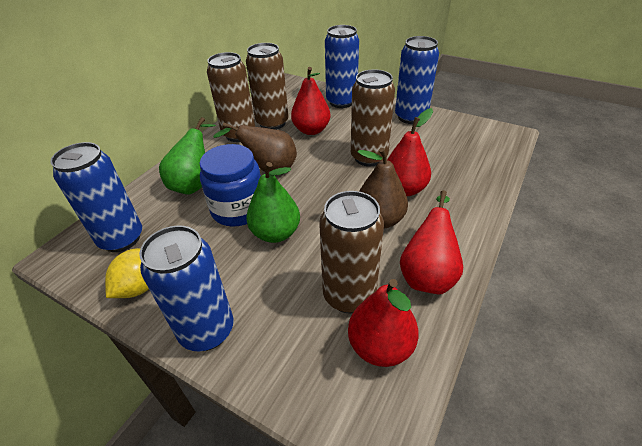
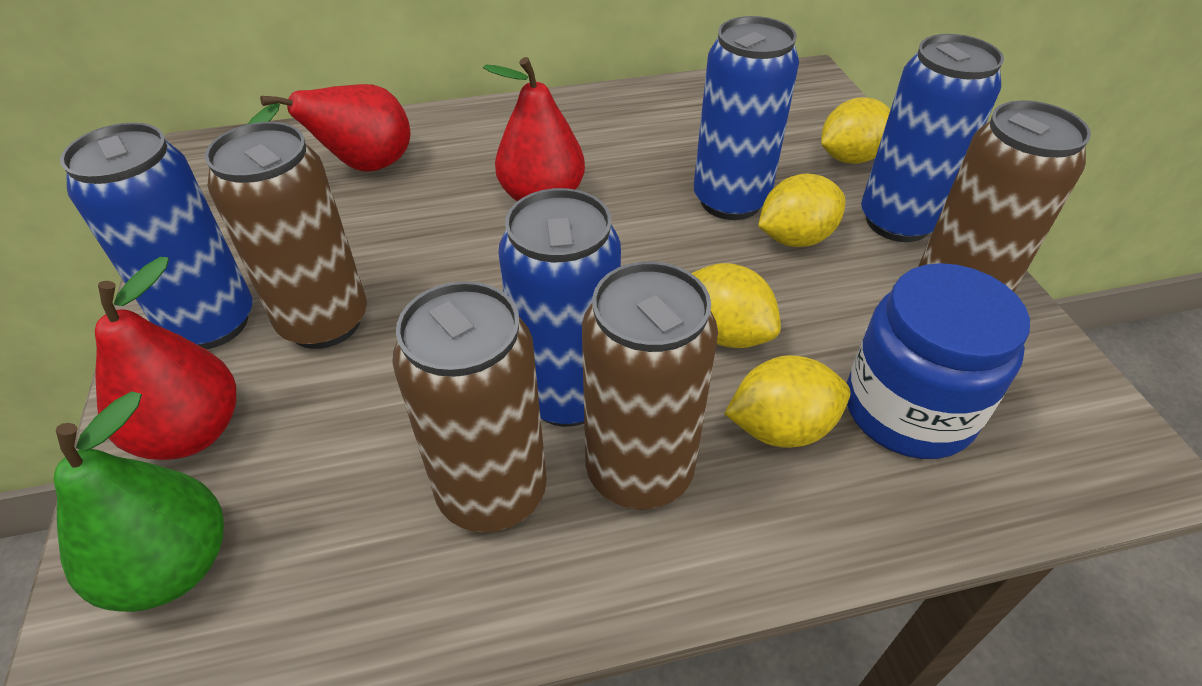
brown pear: [213,123,297,172] [358,148,408,229] = 2 -> none = 0
green pear: [159,117,216,195] [246,162,300,243] = 2 -> [54,391,224,612] = 1
red pear: [291,67,331,135] [348,279,419,367] [387,108,433,196] [400,191,463,295] = 4 -> [95,257,236,460] [248,84,410,172] [483,57,585,201] = 3
yellow lemon: [105,248,149,298] = 1 -> [691,263,781,348] [724,355,851,448] [758,174,845,247] [821,97,890,164] = 4

